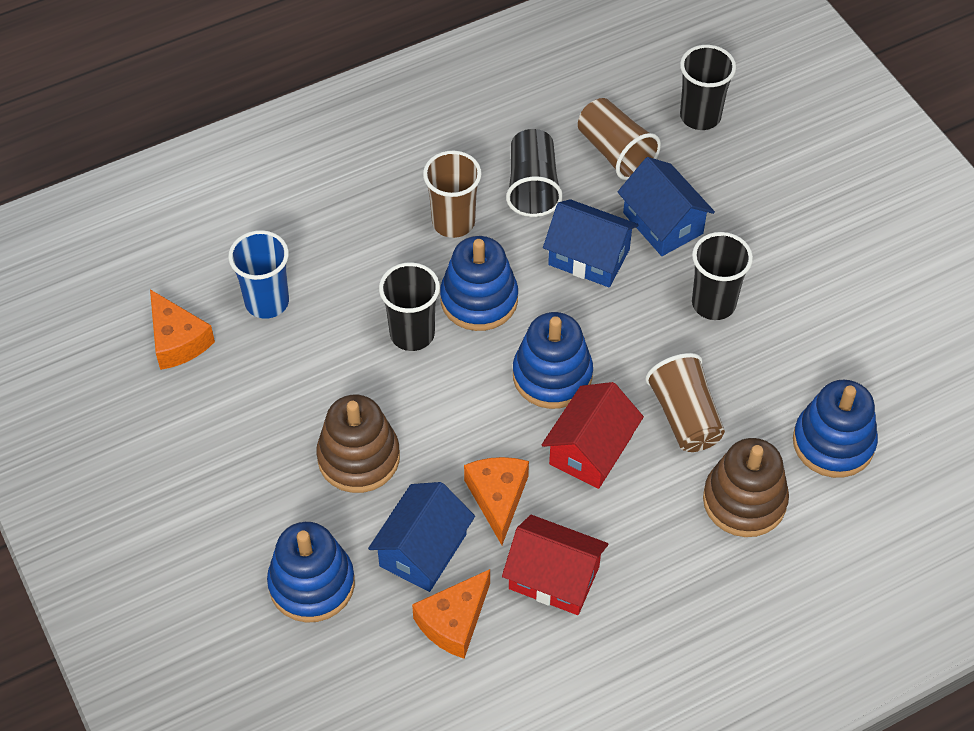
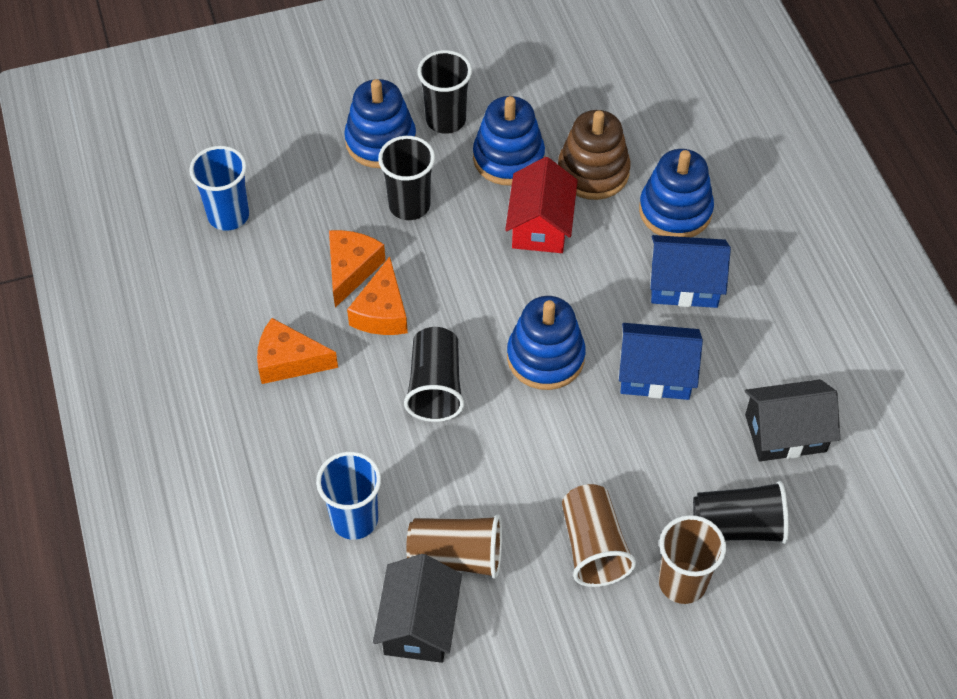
black house: none = 0 -> [373,554,462,663] [745,379,840,461] = 2
blue cup: [228,230,289,319] = 1 -> [189,146,249,231] [316,451,381,540] = 2
blue house: [368,482,475,592] [543,199,638,287] [618,157,715,256] = 3 -> [619,323,703,400] [650,235,731,308] = 2
brown stacking toy: [316,395,400,493] [703,438,789,537] = 2 -> [558,110,631,200] = 1
red house: [502,515,608,615] [542,382,644,489] = 2 -> [505,157,578,253] = 1

